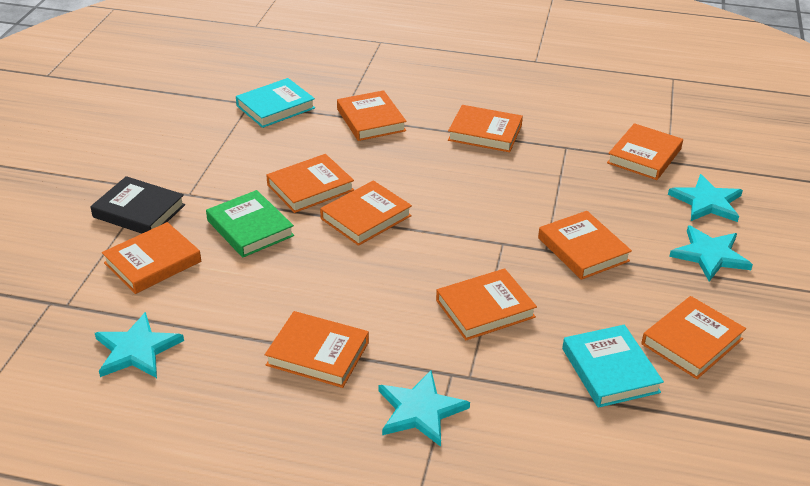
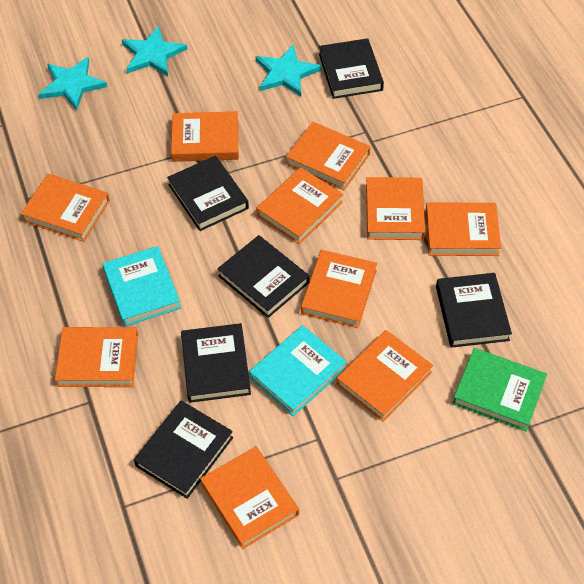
black book: [90,176,185,234] = 1 -> [134,400,233,499] [167,156,249,231] [181,323,251,403] [217,235,309,318] [319,38,384,99] [436,273,512,348] = 6
turquoise star: [95,312,184,378] [379,370,470,447] [668,174,743,222] [669,225,753,281] = 4 -> [38,57,107,110] [122,26,187,76] [256,45,321,97] = 3

